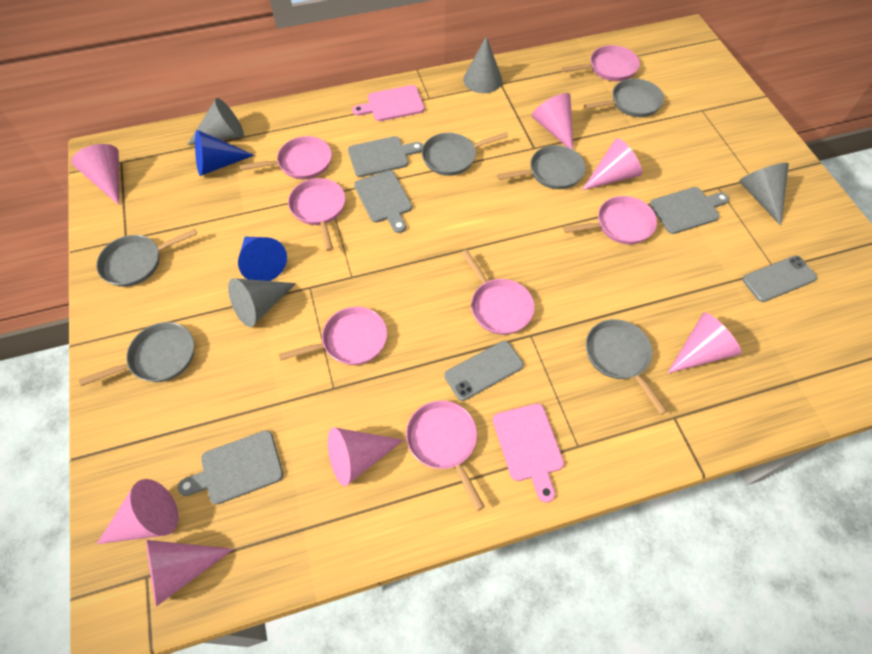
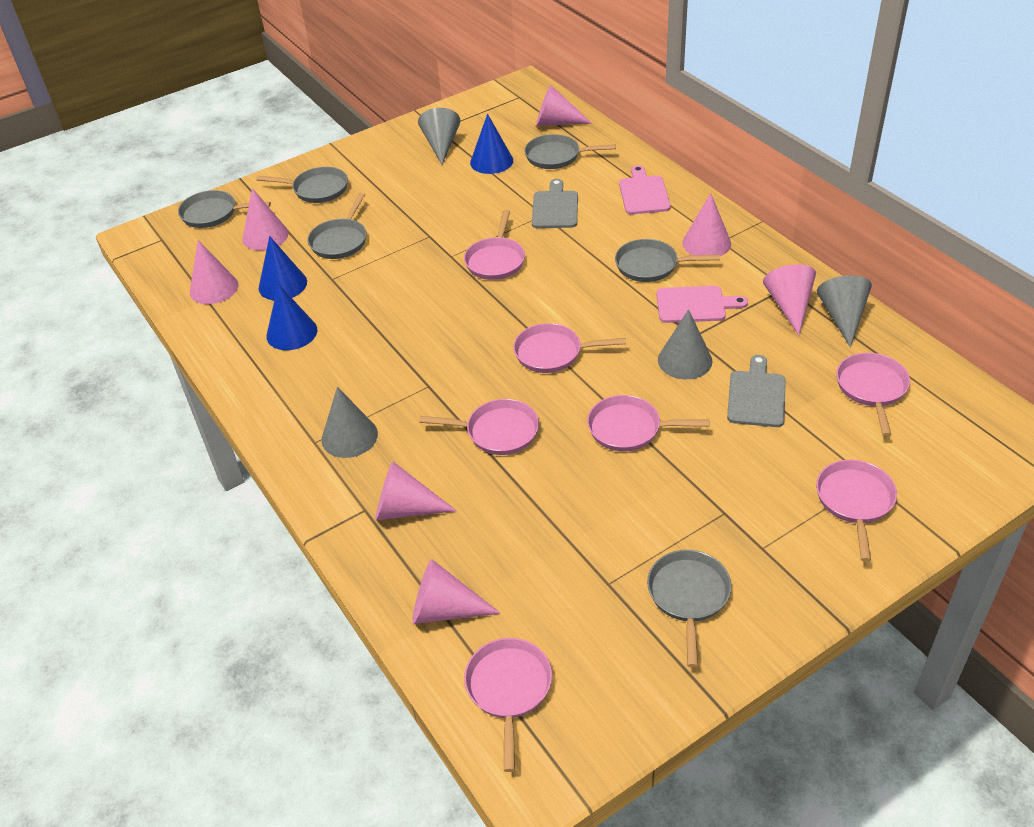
blue cone: [195,130,254,176] [238,237,287,281] = 2 -> [259,236,307,300] [267,284,317,350] [470,114,513,174] = 3
grey cutting board: [178,430,283,505] [348,136,423,177] [354,170,412,233] [650,187,729,234] = 4 -> [532,179,578,228] [727,355,786,427] = 2
grey phone: [444,341,524,401] [742,255,817,302] = 2 -> none = 0

